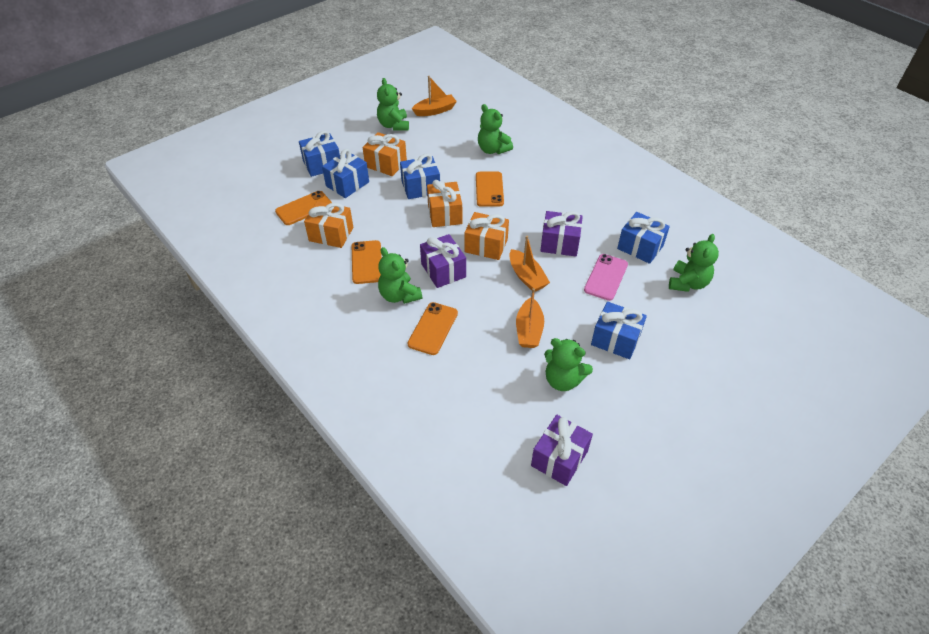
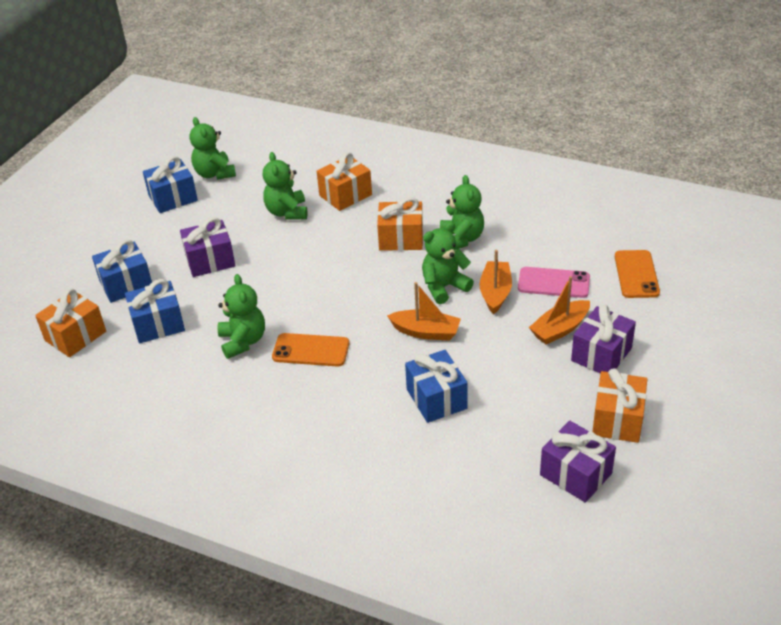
blue gift: [299,131,340,177] [322,149,369,198] [400,154,440,199] [591,302,647,359] [617,212,670,264] = 5 -> [92,240,152,303] [125,279,185,343] [143,156,198,213] [405,350,467,423] = 4
orange phone: [275,191,332,225] [352,240,382,284] [408,302,458,355] [476,171,504,207] = 4 -> [272,333,349,367] [615,250,660,298] = 2

